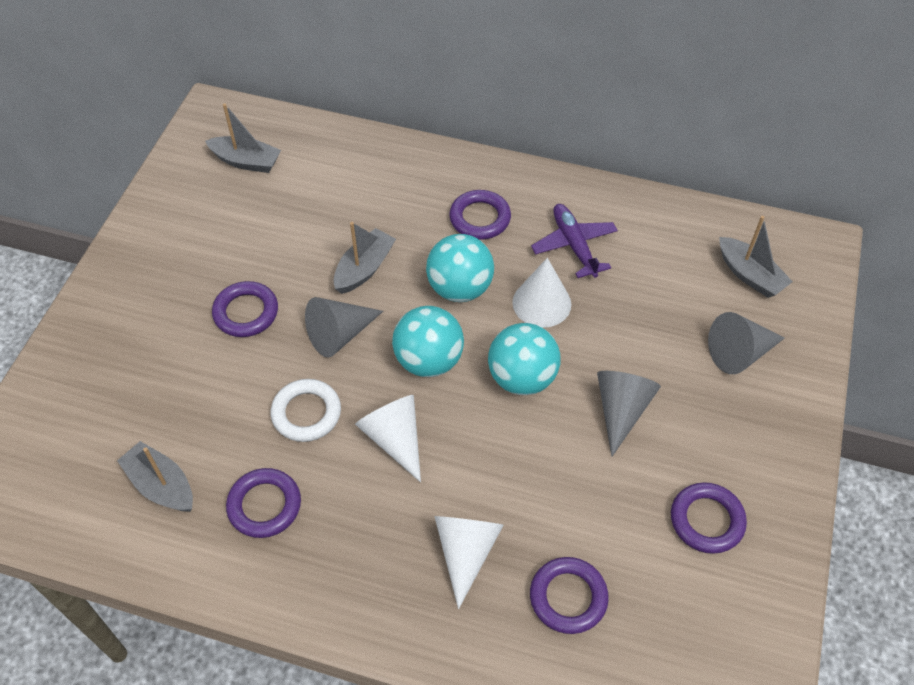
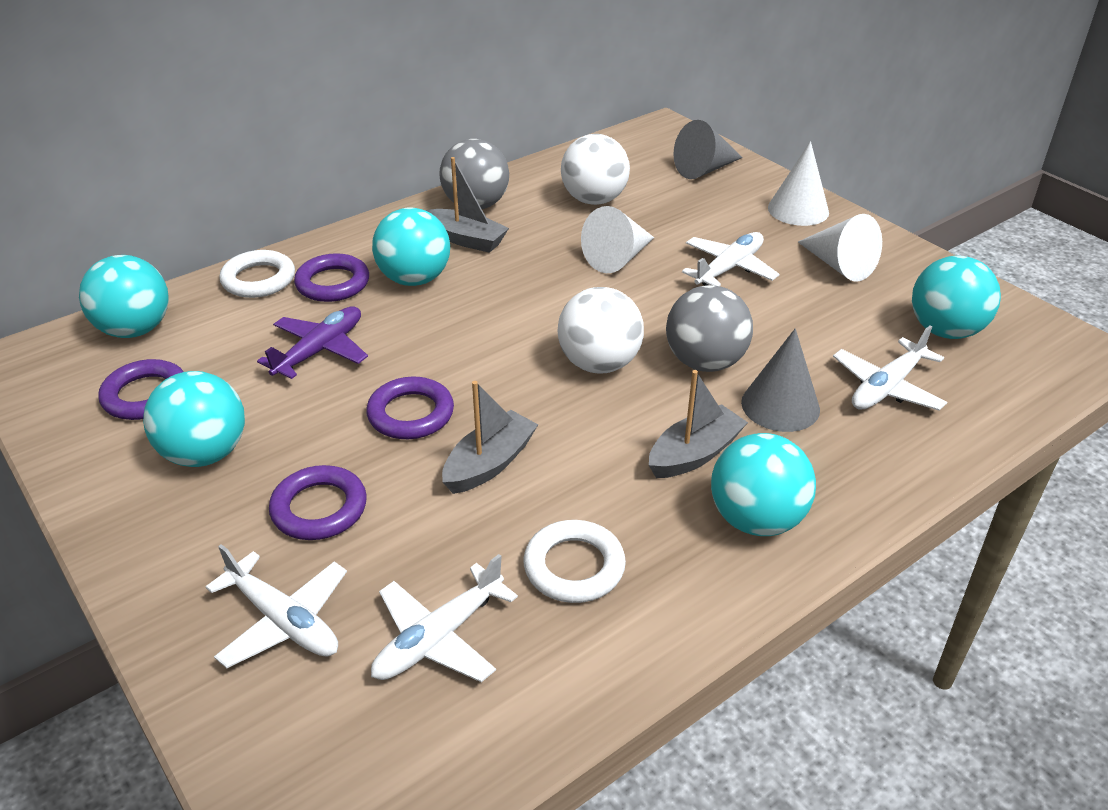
grey ball: none = 0 -> [440,139,509,209] [666,285,753,372] = 2
grey boat: [117,441,193,512] [205,103,281,173] [334,222,396,294] [719,216,793,298] = 4 -> [425,157,509,253] [442,381,538,494] [649,370,748,478] = 3
grey cone: [305,297,383,357] [597,371,661,457] [708,312,785,374] = 3 -> [673,120,743,179] [741,329,820,432] = 2
purple ring: [212,281,278,337] [226,468,301,538] [449,190,511,240] [530,557,609,634] [671,482,747,554] = 5 -> [98,359,183,420] [269,465,367,540] [294,253,369,302] [366,377,454,439] = 4
turquoise ball: [392,306,464,377] [426,234,494,302] [488,323,561,395] = 3 -> [79,255,169,338] [143,371,245,467] [372,207,450,286] [711,433,816,536] [912,256,1001,339] = 5
white ball: none = 0 -> [557,287,644,374] [561,134,630,205] = 2
white plane: none = 0 -> [206,544,347,668] [371,554,518,682] [682,232,779,286] [833,325,947,411] = 4
white ring: [271,379,341,442] = 1 -> [219,250,295,298] [524,520,626,603] = 2

